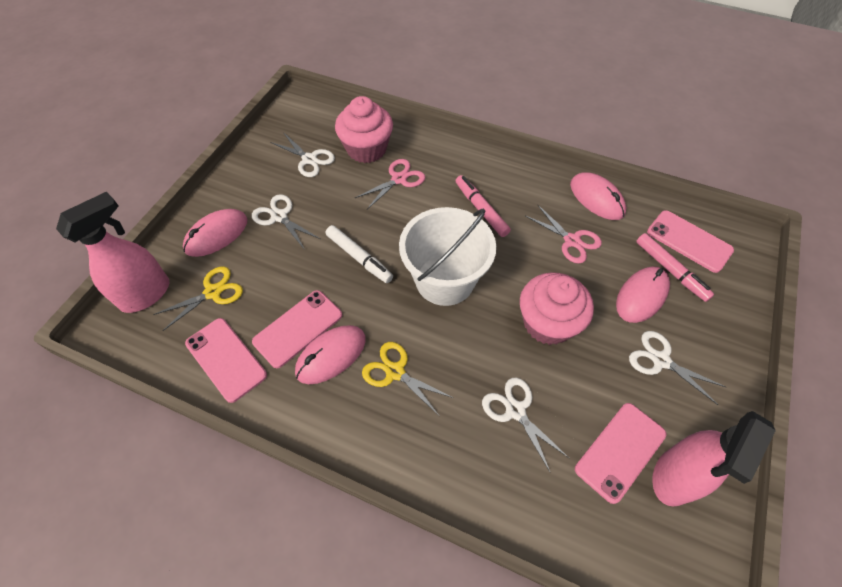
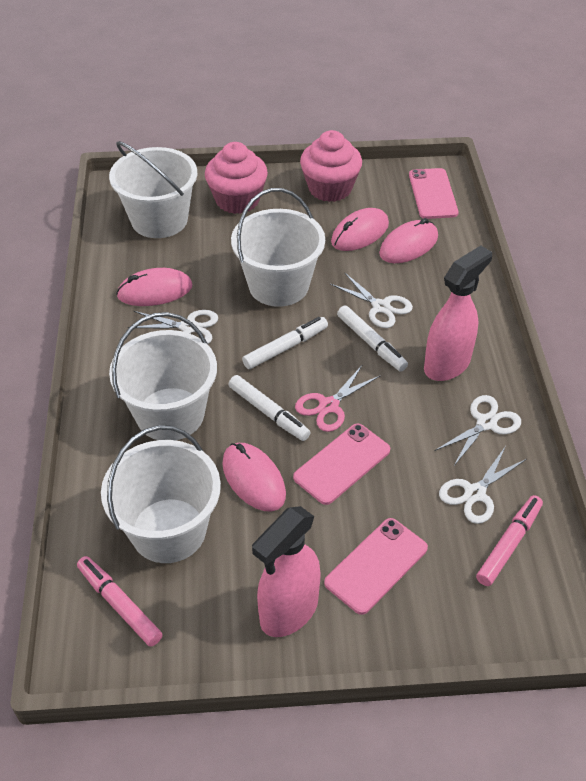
pink phone: [185,318,267,403] [252,290,342,368] [575,403,667,504] [647,210,734,273] = 4 -> [293,423,390,505] [324,518,428,615] [409,168,459,219] = 3
pink scissors: [355,159,425,209] [525,204,602,264] = 2 -> [295,364,380,432] = 1
white bucket: [399,207,496,306] = 1 -> [101,425,221,563] [109,141,197,238] [109,312,217,440] [231,188,325,307] = 4
white marker: [326,225,393,283] = 1 -> [228,375,311,441] [242,317,328,369] [337,305,408,372] = 3
yellow scissors: [153,267,243,331] [362,342,453,416] = 2 -> none = 0

